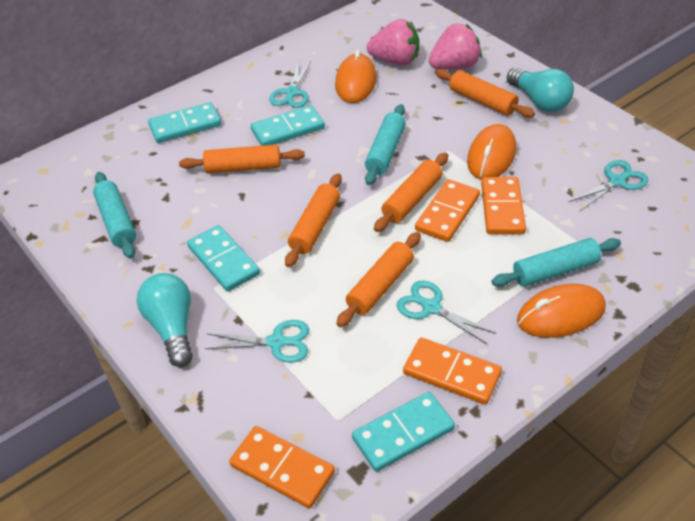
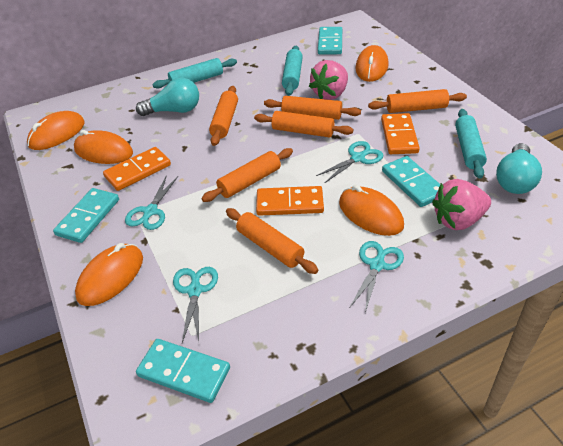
orange domino: [229,426,335,509] [403,337,502,405] [415,179,480,242] [481,177,526,234] = 4 -> [103,147,171,191] [256,186,324,216] [381,113,420,154] = 3
orange mouse: [335,50,377,103] [467,124,516,180] [517,284,606,338] = 3 -> [27,111,85,150] [74,130,133,164] [75,243,143,306] [339,185,404,236] [355,45,388,82] = 5
orange rolling pin: [179,144,305,173] [285,173,342,267] [336,232,421,327] [374,153,448,232] [435,69,535,118] = 5 -> [201,148,293,202] [209,86,238,146] [226,208,318,274] [254,111,353,138] [264,96,361,120] [368,89,467,113] = 6

